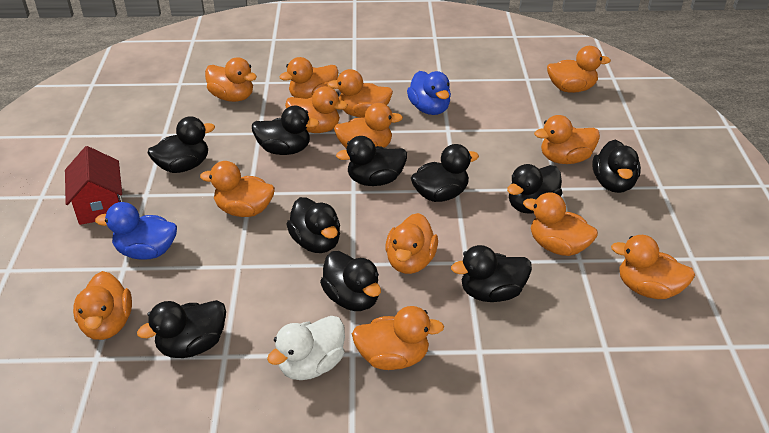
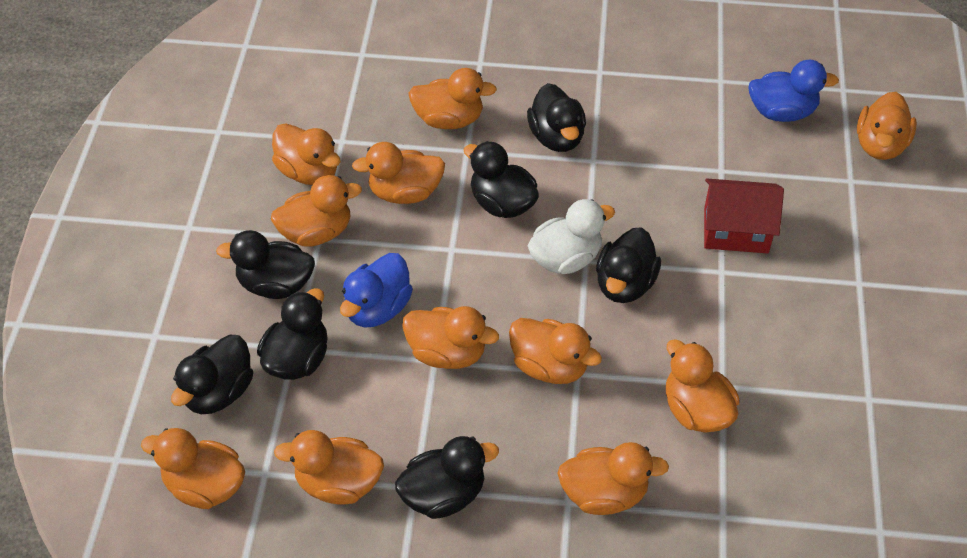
black duck: [137,300,226,358] [148,116,215,173] [252,106,319,155] [286,197,340,253] [320,251,381,311] [336,136,407,186] [411,144,479,202] [451,245,532,302] [507,164,562,214] [592,140,641,193] = 10 -> [171,335,253,414] [216,230,315,299] [257,288,328,380] [395,436,499,519] [463,141,539,218] [527,83,586,152] [596,227,661,303] = 7
orange duck: [73,271,132,340] [200,161,275,217] [205,57,257,102] [279,57,338,99] [285,86,348,133] [327,69,393,118] [334,103,403,149] [352,306,444,370] [385,213,438,274] [523,192,598,256] [534,115,600,164] [547,46,611,93] [611,235,695,299] = 13 -> [141,428,245,509] [271,175,362,247] [272,123,341,185] [274,430,384,505] [352,142,445,204] [402,306,499,369] [408,68,497,129] [509,318,602,384] [557,442,669,515] [666,339,740,432] [857,92,917,160] = 11

